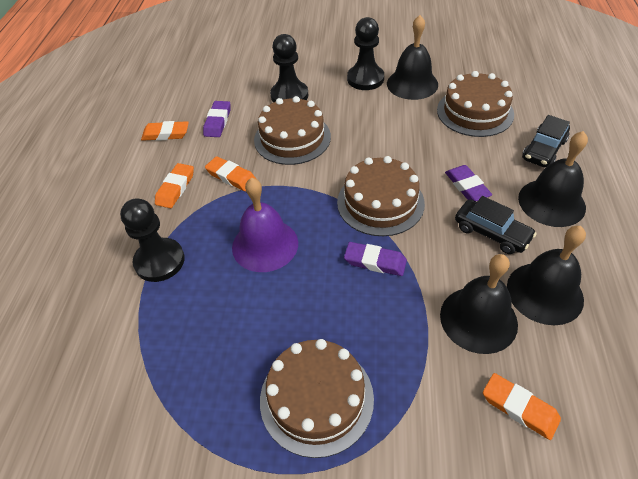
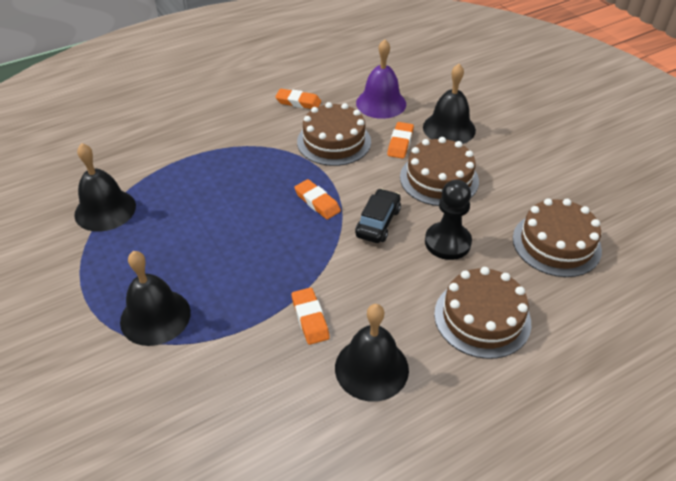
black car: [455,196,536,254] [522,115,570,167] = 2 -> [355,188,401,243] = 1
black pawn: [120,198,185,282] [270,34,308,103] [347,17,384,90] = 3 -> [425,180,472,260] = 1
purple eraser: [203,101,230,137] [344,242,407,276] [445,165,492,201] = 3 -> none = 0

